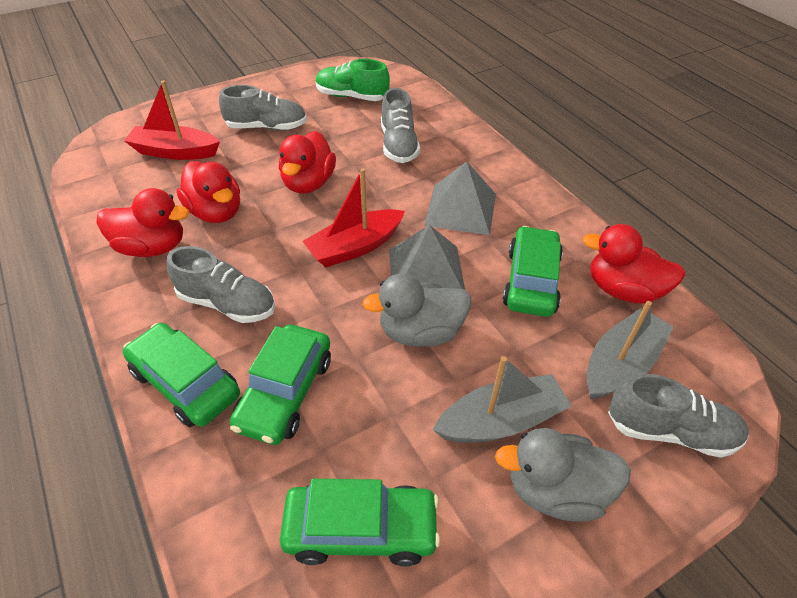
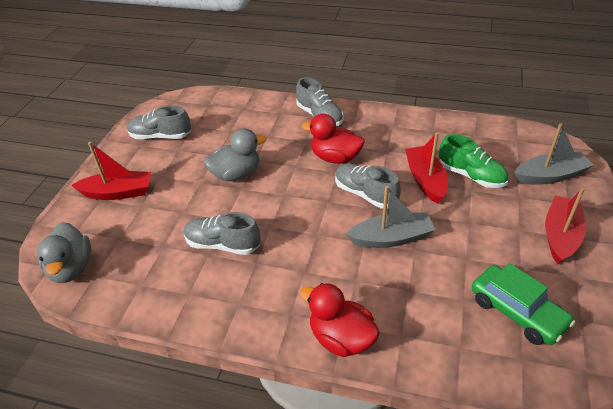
green car: [123,323,240,427] [230,324,331,445] [280,479,440,567] [503,226,563,317] = 4 -> [472,263,575,345] = 1
grey pyramid: [389,225,465,290] [424,161,496,235] = 2 -> none = 0
red boat: [124,80,220,160] [302,168,405,267] = 2 -> [71,142,151,200] [405,132,448,204] [545,188,586,264] = 3
red duck: [97,188,189,257] [177,161,240,223] [279,131,336,193] [582,224,685,304] = 4 -> [300,283,380,357] [301,114,364,164] = 2

